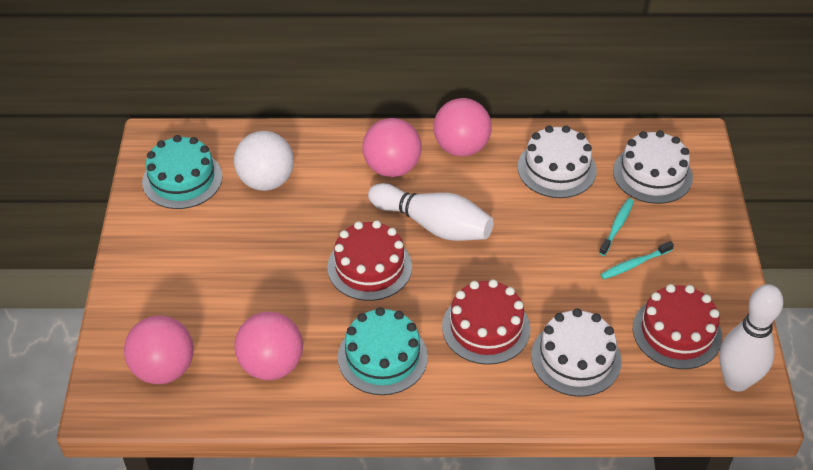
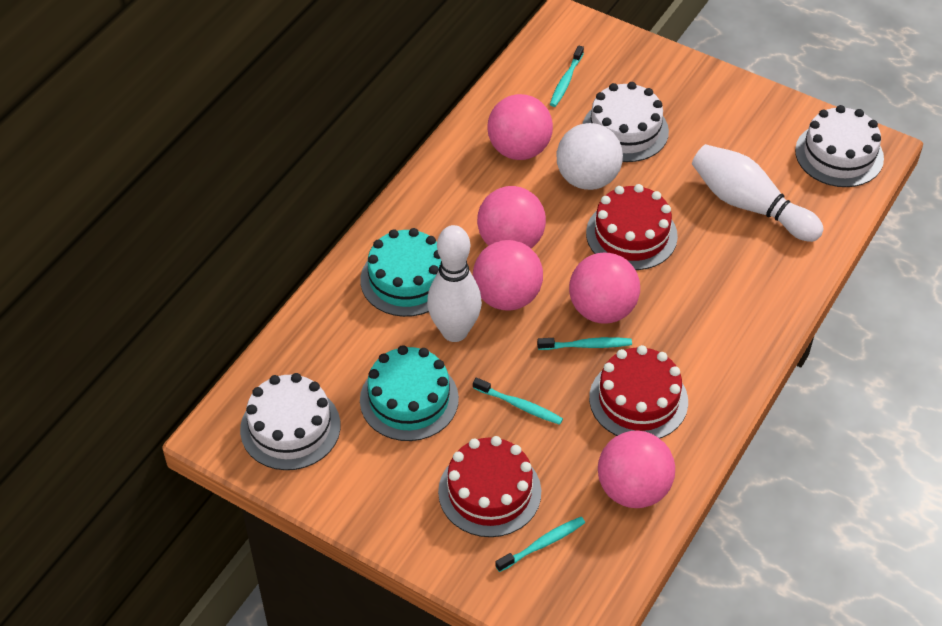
pink ball: [124,316,194,384] [234,312,303,380] [362,118,422,177] [433,98,492,156] = 4 -> [473,240,543,311] [477,186,546,248] [487,94,553,160] [569,253,640,324] [598,431,675,508] = 5
turquoise toothbrush: [599,198,634,256] [600,241,674,279] = 2 -> [473,377,563,425] [495,517,585,572] [537,337,632,350] [550,45,584,107] = 4

